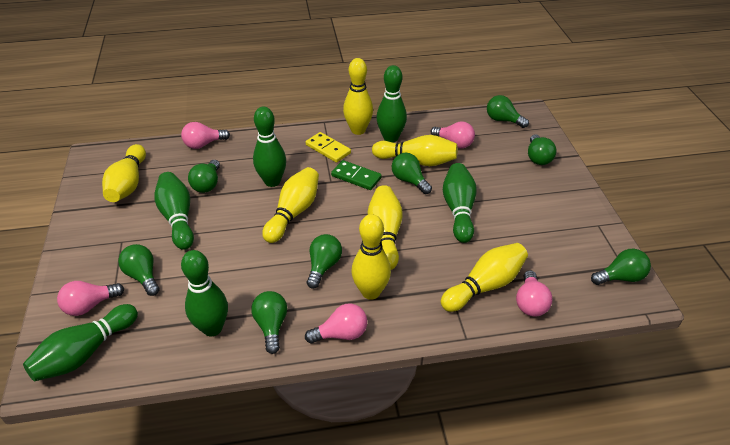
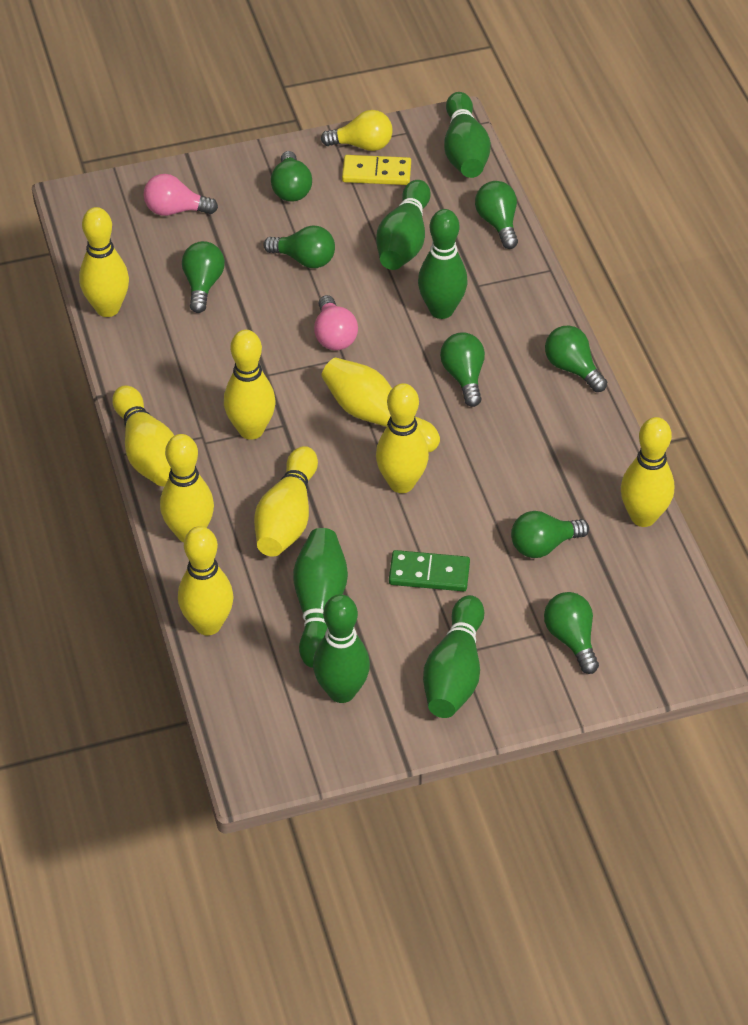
pink light bulb: [57,281,124,316] [181,122,230,149] [305,303,367,344] [431,121,475,148] [516,270,552,316] = 5 -> [143,174,218,216] [314,295,358,350] = 2
yellow bowling pin: [102,144,146,202] [262,167,319,243] [343,58,373,135] [351,214,391,300] [368,185,403,270] [372,135,457,166] [441,243,528,312] = 7 -> [79,207,129,317] [112,385,174,486] [160,434,214,543] [178,526,234,636] [224,330,275,440] [254,446,318,557] [321,357,440,453] [376,383,429,493] [621,417,674,527] = 9
yellow light bulb: none = 0 -> [321,110,393,151] = 1

